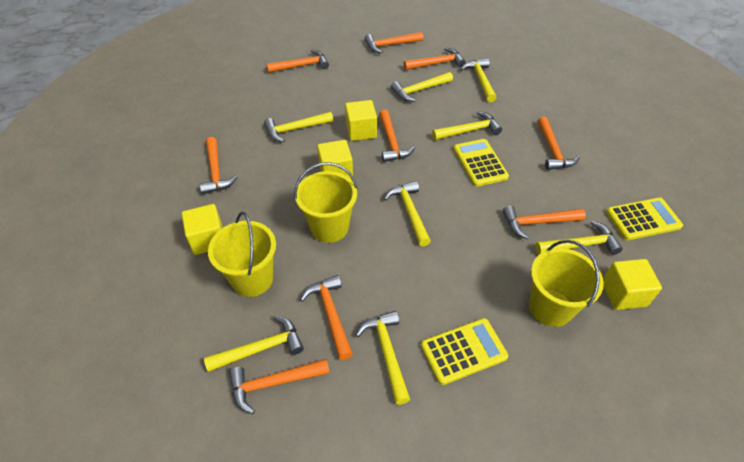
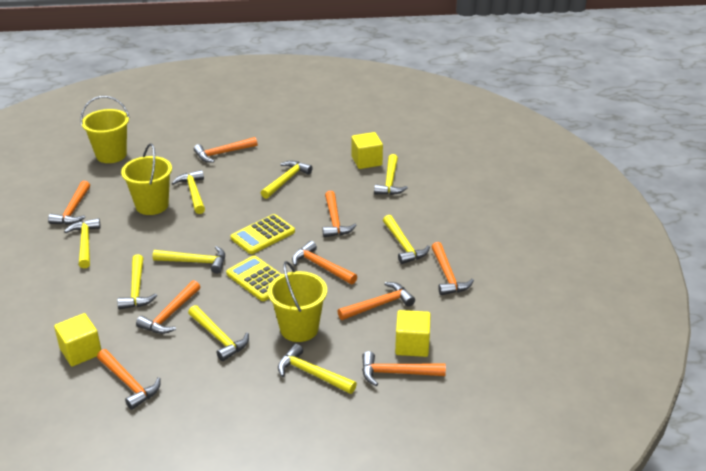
yellow calculator: [421,318,508,385] [453,139,509,187] [606,197,683,240] = 3 -> [226,255,282,301] [231,214,295,254] = 2
yellow cube: [182,204,223,255] [317,140,353,180] [345,100,377,141] [603,259,662,310] = 4 -> [54,313,101,366] [352,132,383,169] [395,310,431,357] = 3
yellow hammer: [204,315,304,372] [264,112,333,142] [356,311,410,405] [384,181,431,246] [391,72,453,102] [432,111,502,140] [461,58,497,102] [535,221,623,255] = 8 -> [64,218,101,269] [117,254,157,309] [153,246,225,274] [172,170,205,214] [188,305,249,361] [261,161,313,199] [278,344,357,394] [374,154,408,195] [383,215,430,264] = 9

